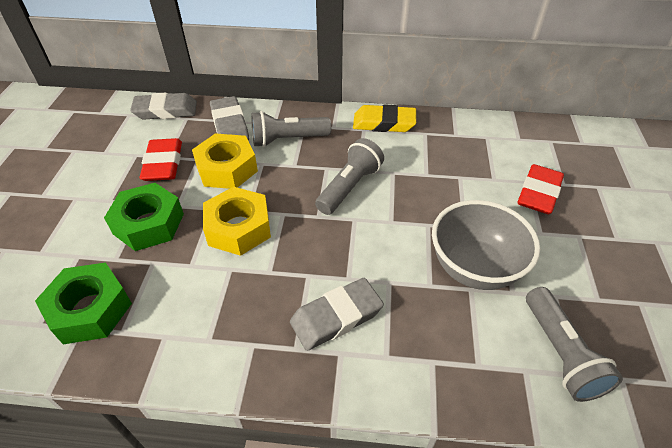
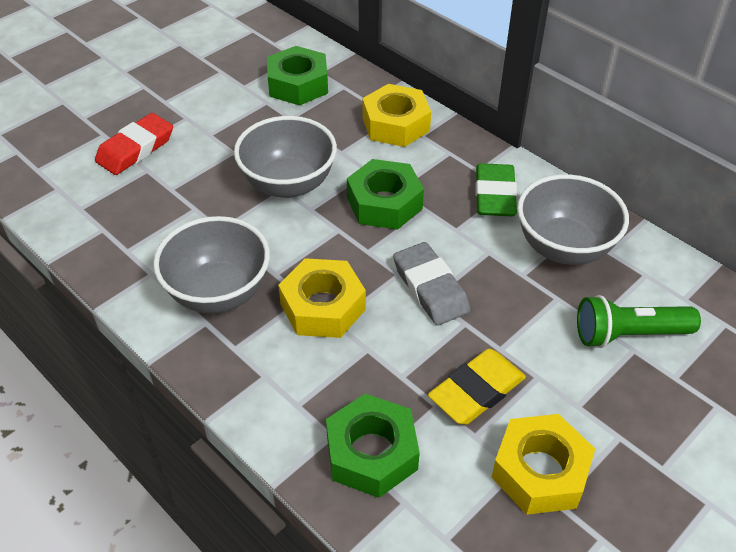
green eraser: none = 0 -> [475,163,517,216] = 1
green flashlight: none = 0 -> [577,295,701,348] = 1
green nut: [35,263,132,344] [104,183,184,251] = 2 -> [267,46,328,106] [326,393,420,498] [347,159,424,230] = 3
grey bowl: [432,200,540,290] = 1 -> [153,216,270,313] [234,116,337,198] [517,174,629,265] = 3
grey eraser: [130,93,197,120] [210,96,249,140] [290,278,384,351] = 3 -> [393,242,470,326] = 1
grey flashlight: [251,111,331,147] [315,138,384,215] [526,287,623,402] = 3 -> none = 0
red eraser: [140,138,182,181] [517,164,564,214] = 2 -> [95,113,173,175] = 1
yellow nut: [192,134,258,189] [203,187,271,256] = 2 -> [278,258,366,338] [362,84,431,147] [491,414,595,515] = 3

